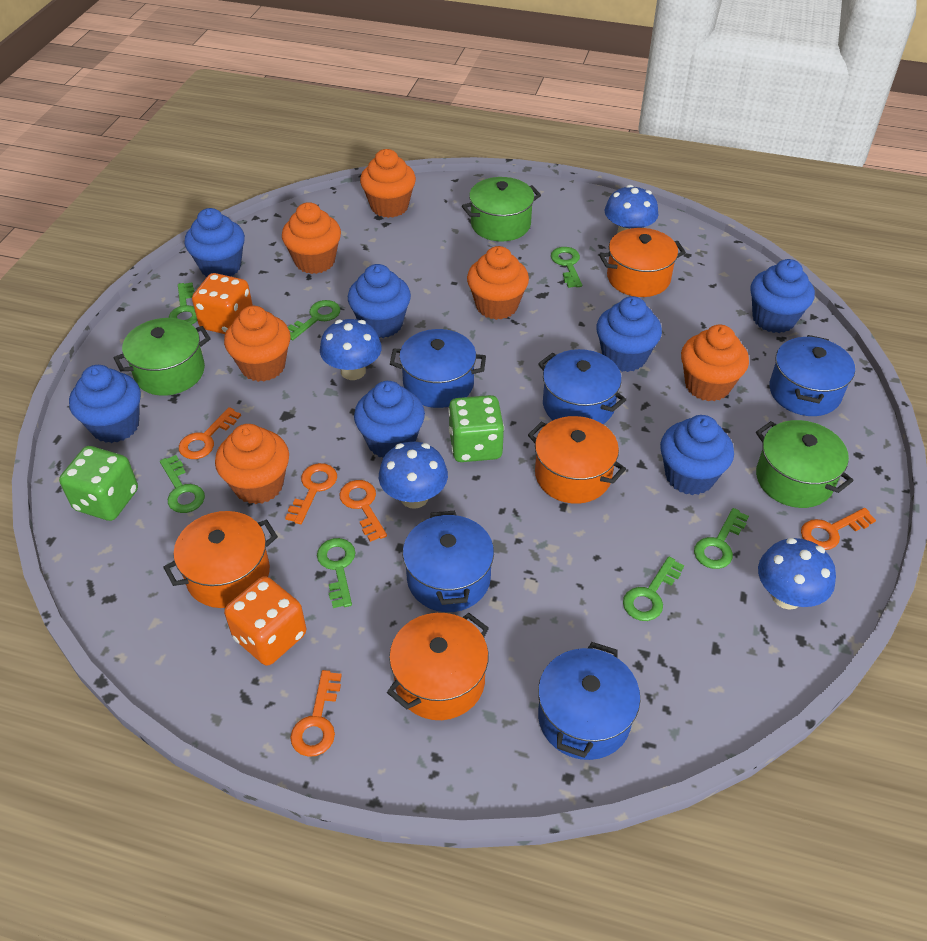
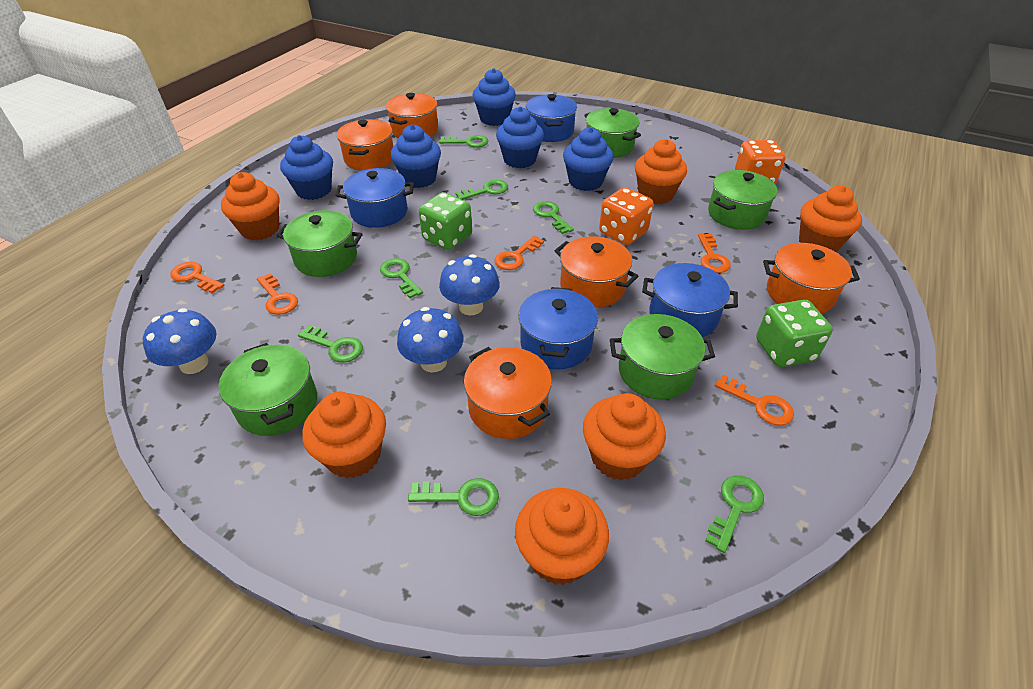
blue cupcake: [69,365,141,443] [184,208,245,277] [348,264,411,338] [354,381,425,458] [596,296,662,372] [660,415,734,495] [750,259,815,333] = 7 -> [280,135,333,200] [391,124,441,188] [473,68,516,126] [496,107,544,168] [563,127,614,191] = 5
blue mushroom: [320,319,382,380] [379,442,448,509] [605,185,658,233] [758,538,836,610] = 4 -> [143,308,216,374] [397,307,464,373] [439,254,500,316] = 3
blue pot: [390,329,486,408] [403,511,494,612] [538,349,626,424] [538,642,640,760] [769,335,855,416] = 5 -> [335,168,414,228] [518,287,598,369] [526,94,577,142] [642,263,738,337] = 4
green pot: [114,318,211,396] [462,177,541,241] [756,420,854,508] = 3 -> [219,343,317,436] [277,210,363,277] [584,108,641,158] [610,314,715,400] [708,170,778,230] = 5
orange pot: [163,511,278,608] [387,613,489,720] [528,416,626,504] [599,228,686,297] = 4 -> [337,119,393,171] [386,93,438,138] [464,347,552,439] [555,236,638,308] [763,243,860,314] = 5

